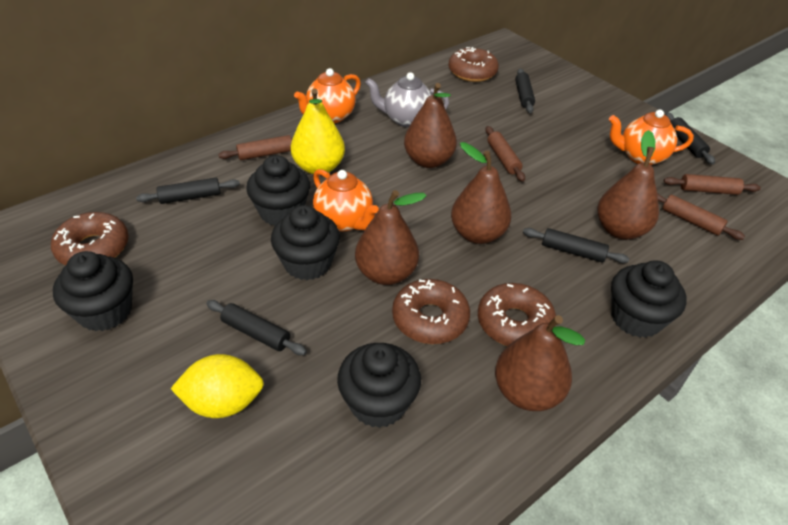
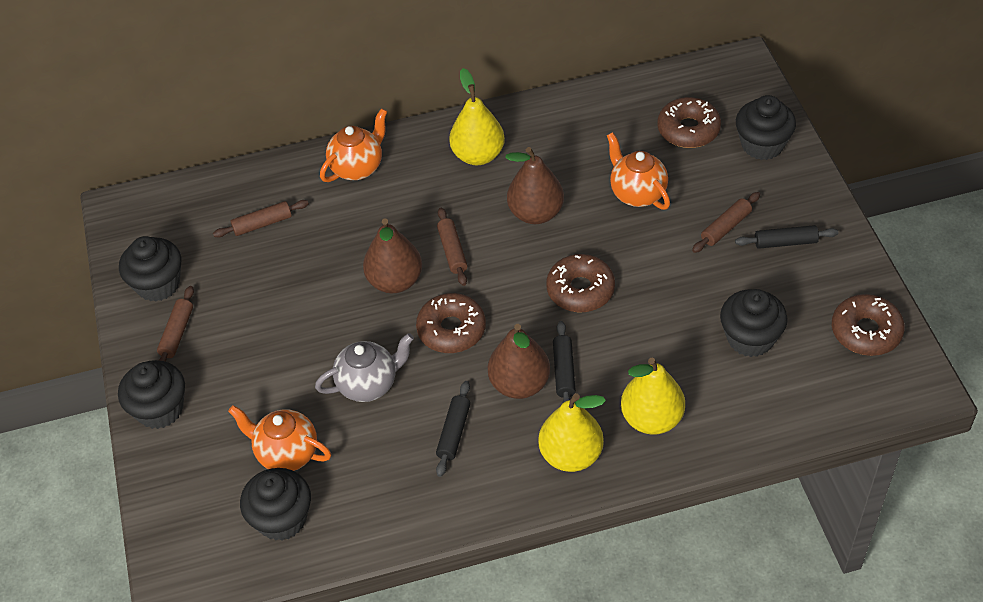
black rolling pin: [136,178,240,204] [206,300,307,355] [515,68,535,113] [523,228,629,263] [665,112,715,164] = 5 -> [436,381,470,477] [553,321,576,404] [735,225,839,249] = 3
brown pear: [355,190,426,285] [404,83,457,168] [451,142,511,244] [495,315,585,411] [597,130,659,240] = 5 -> [363,218,422,293] [488,324,550,399] [505,147,564,224] = 3
yellow lemon: [170,354,264,418] = 1 -> none = 0
yellow pear: [291,88,345,174] = 1 -> [449,68,505,165] [538,393,606,472] [621,358,685,435] = 3

